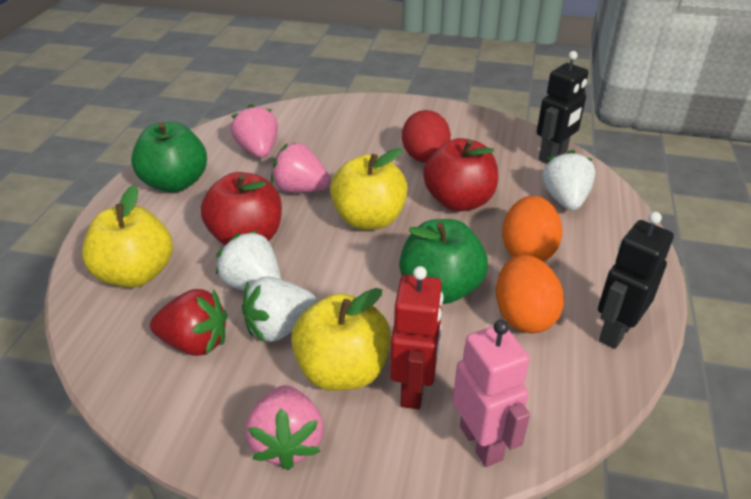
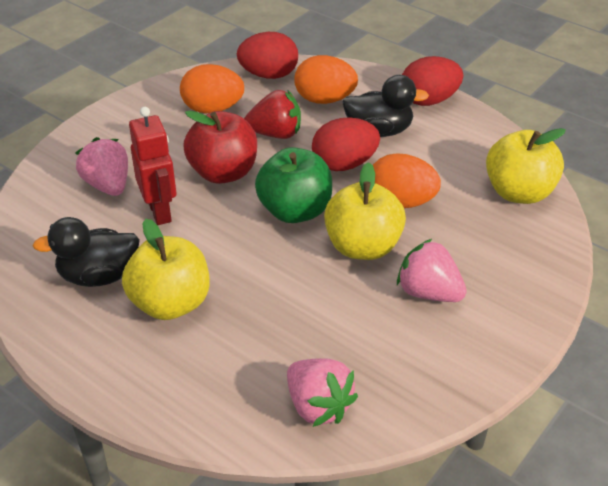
black duck: none = 0 -> [33,217,140,287] [342,75,429,137] = 2
black robot: [537,51,589,164] [598,212,674,349] = 2 -> none = 0
green apple: [131,122,207,193] [399,219,488,304] = 2 -> [255,147,332,223] = 1
orange egg: [496,255,564,333] [502,196,562,262] = 2 -> [180,64,244,113] [294,55,358,104] [373,153,441,208] = 3
pink robot: [453,320,530,467] = 1 -> none = 0
red apple: [201,172,282,245] [423,138,498,212] = 2 -> [183,111,257,184] = 1
red egg: [402,110,451,163] = 1 -> [237,32,298,79] [312,117,380,171] [402,56,463,106] = 3
white strawberry: [216,231,281,291] [242,276,317,342] [542,150,595,211] = 3 -> none = 0

